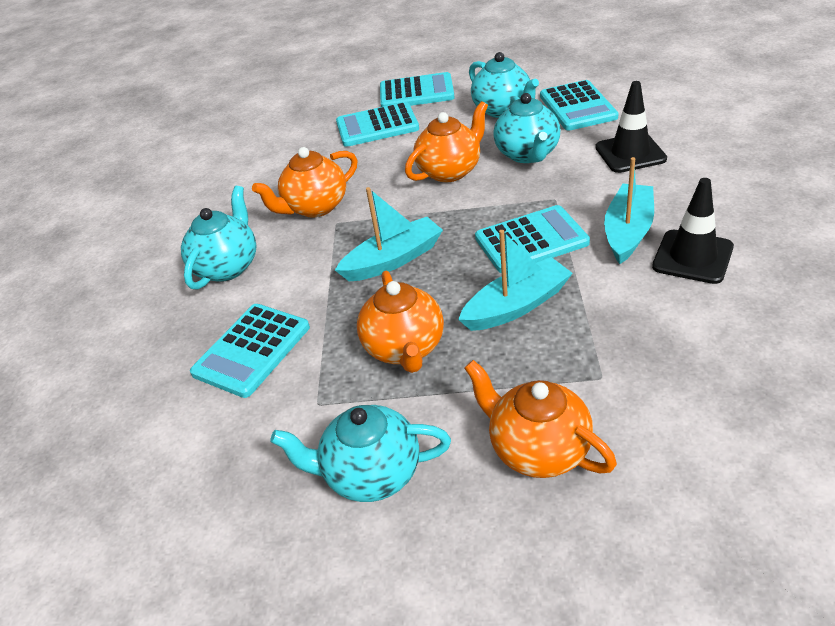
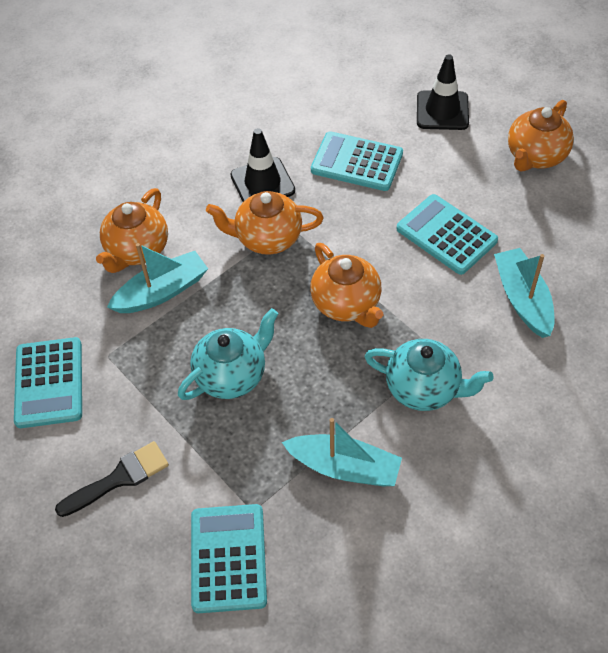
black brush: none = 0 -> [55,441,169,517] = 1
turquoise calculator: [190,304,310,398] [336,102,419,147] [380,72,455,107] [475,205,590,273] [540,80,618,131] = 5 -> [14,337,82,428] [191,504,267,613] [311,131,403,191] [397,194,498,275] = 4
turquoise teapot: [181,186,256,290] [270,405,451,502] [469,52,539,118] [493,93,560,163] = 4 -> [178,308,278,400] [364,339,494,411] = 2

